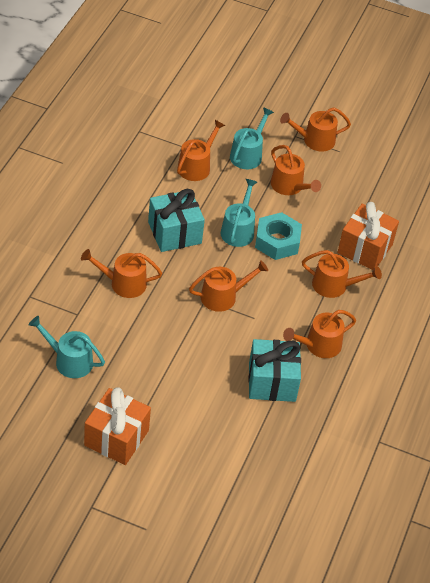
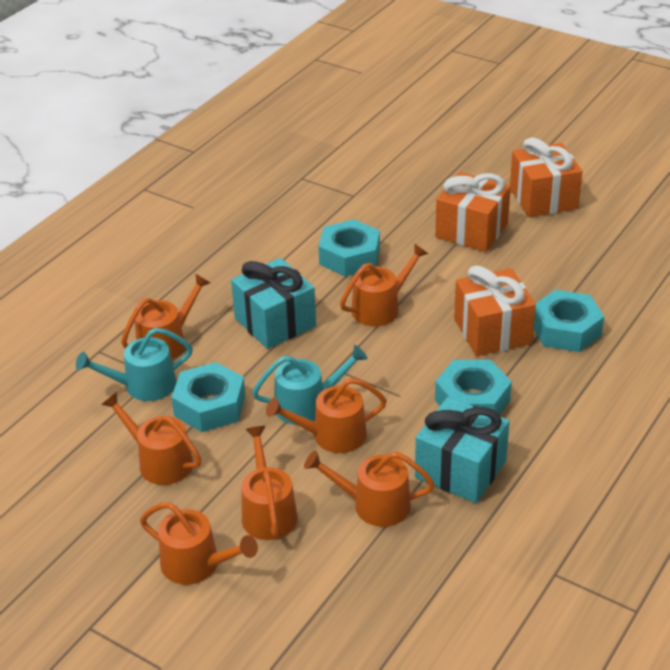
orange gift: [84,387,151,465] [337,202,399,270] = 2 -> [435,172,511,252] [454,265,536,356] [510,137,583,217] = 3
turquoise nut: [255,212,302,260] = 1 -> [171,362,245,432] [318,219,380,277] [435,360,512,415] [534,290,604,352] = 4
turquoise watering can: [29,316,105,378] [220,179,257,247] [230,107,274,169] = 3 -> [76,328,193,401] [252,345,368,425] = 2

